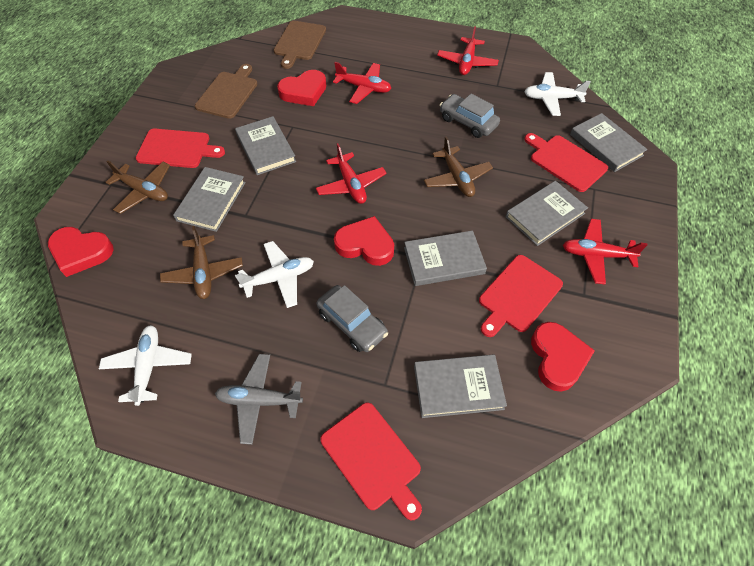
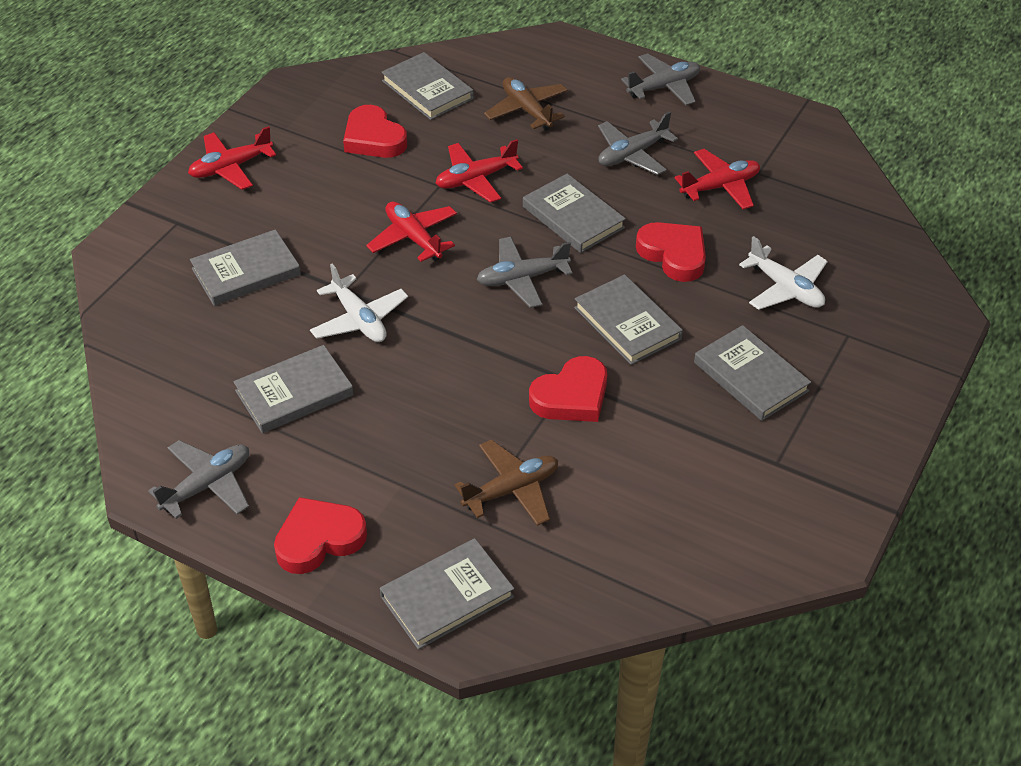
brown cutting board: [195,64,257,119] [274,21,326,69] = 2 -> none = 0
brown plane: [105,161,170,214] [160,226,243,299] [424,137,493,197] = 3 -> [455,439,558,526] [484,77,568,131] = 2
grey book: [173,167,246,232] [235,116,296,175] [404,231,487,286] [414,354,507,418] [506,181,588,246] [570,113,647,172] = 6 -> [190,229,301,306] [233,345,354,433] [380,538,514,650] [381,52,474,120] [523,174,626,253] [574,274,683,365] [694,325,811,421] = 7
grey car: [317,285,388,352] [440,94,500,138] = 2 -> none = 0
grey plane: [215,354,303,445] = 1 -> [148,440,249,519] [477,237,573,308] [598,111,678,175] [621,53,700,105] = 4
red cutting board: [136,128,225,168] [320,403,422,520] [479,255,563,337] [524,133,608,192] = 4 -> none = 0
white plane: [99,325,192,406] [235,241,314,308] [524,72,591,116] = 3 -> [310,264,408,342] [739,236,828,310] = 2

